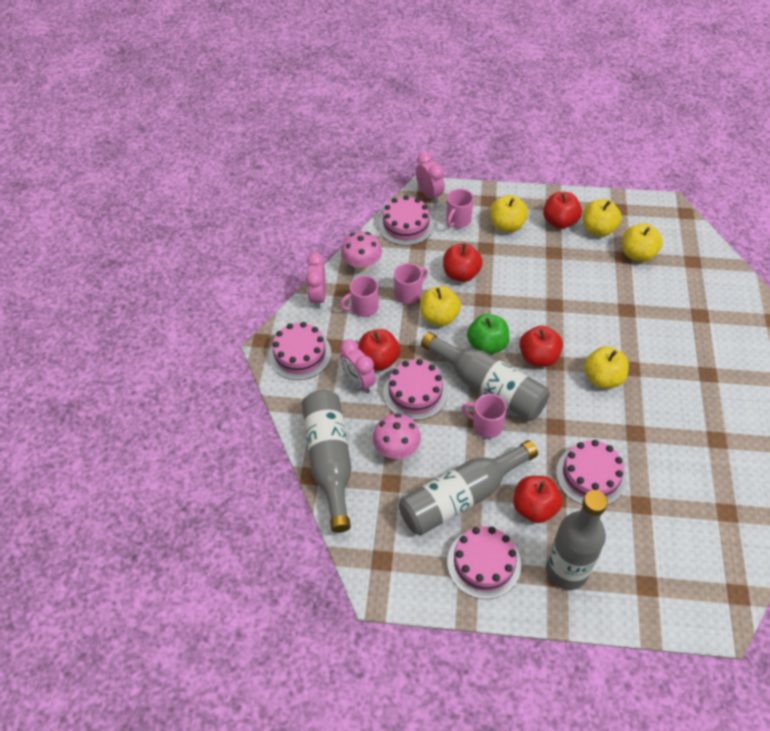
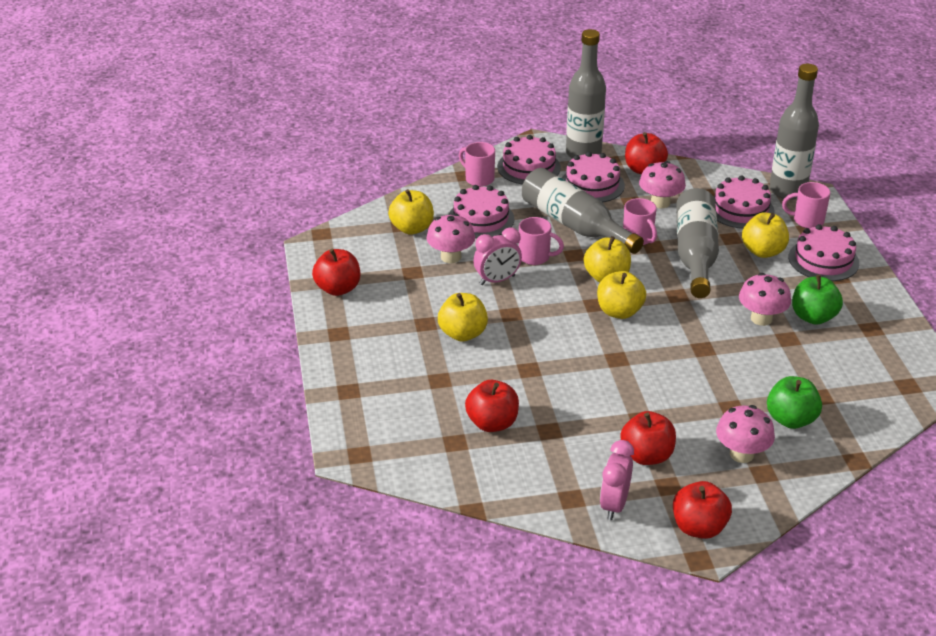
green apple: [467,314,509,355] = 1 -> [767,376,822,429] [792,275,843,325] = 2
pink clock: [306,253,326,309] [340,339,376,394] [416,152,445,203] = 3 -> [473,228,522,285] [600,440,634,520] = 2
pink mushroom: [341,232,382,272] [373,413,421,459] = 2 -> [427,213,475,263] [639,161,686,208] [716,405,775,463] [739,273,791,326] = 4

